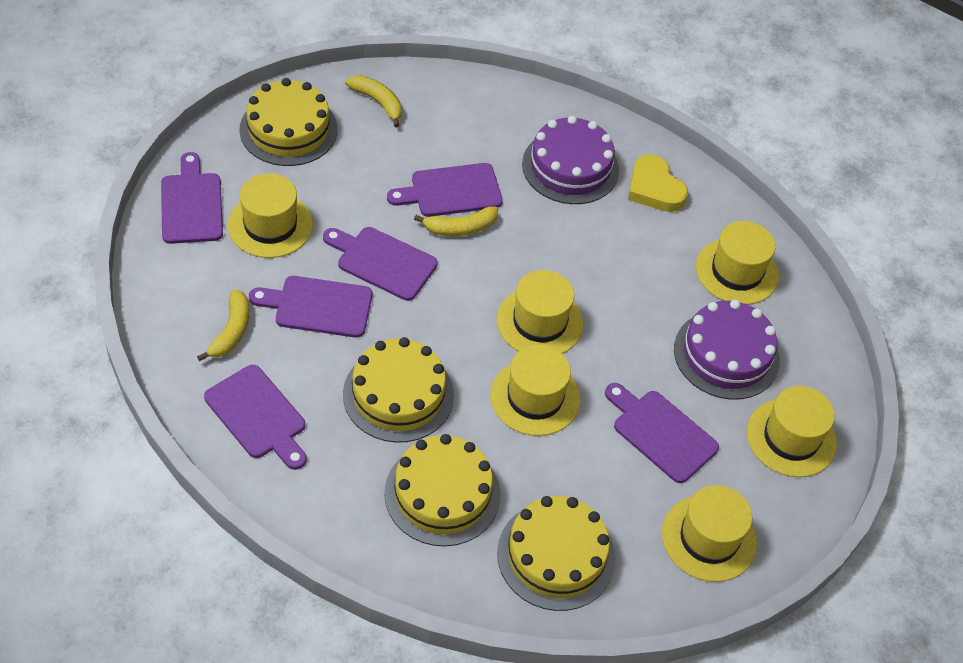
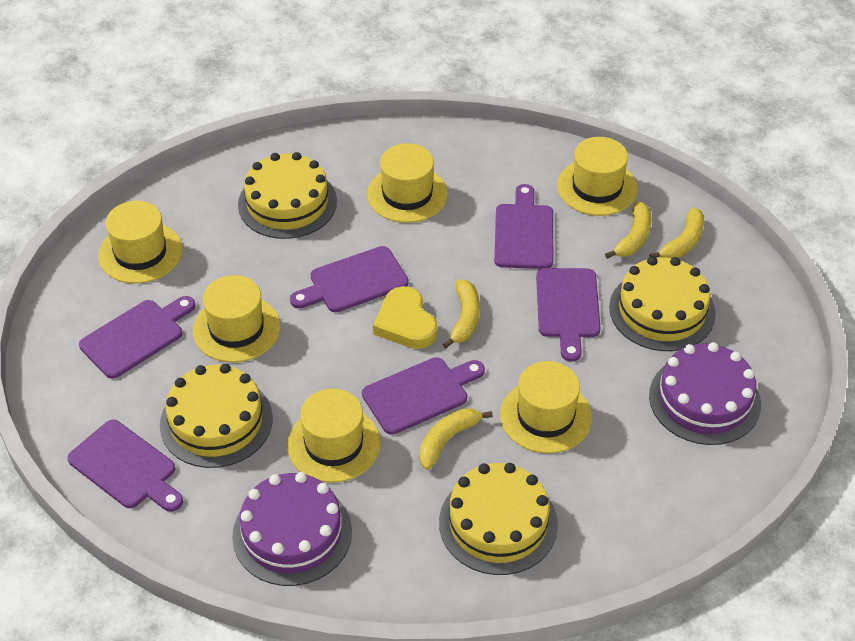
yellow banana: [197,289,249,361] [345,75,402,127] [414,206,498,236] = 3 -> [419,408,493,470] [443,279,480,348] [605,201,651,259] [649,207,704,258] = 4

